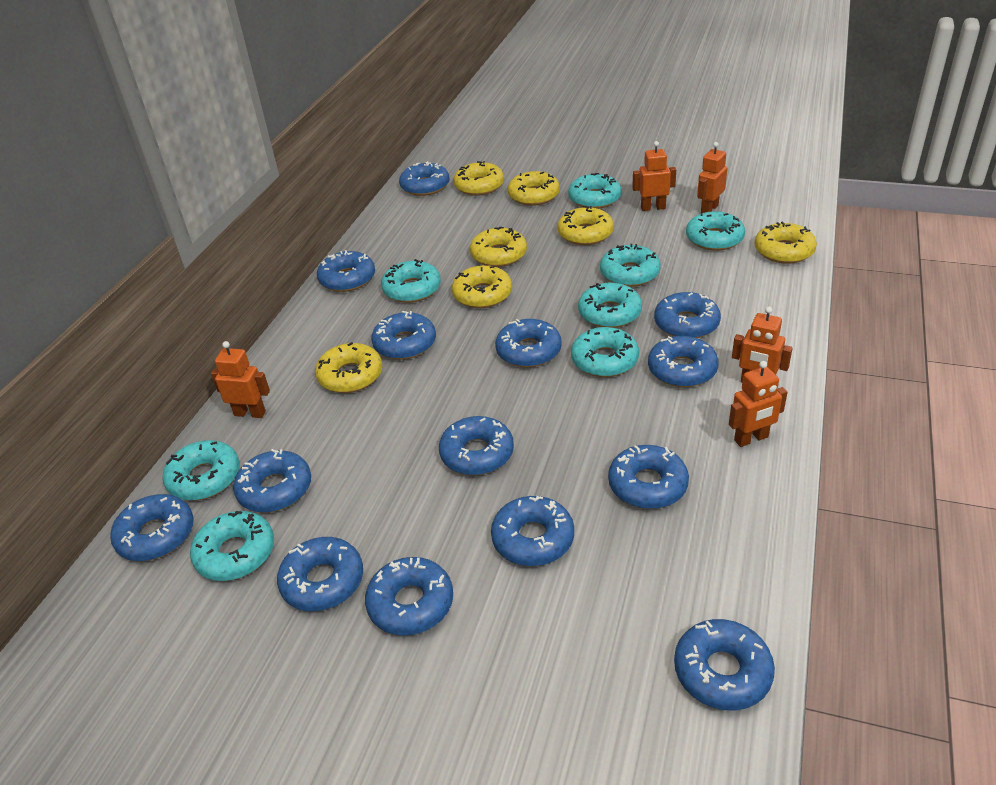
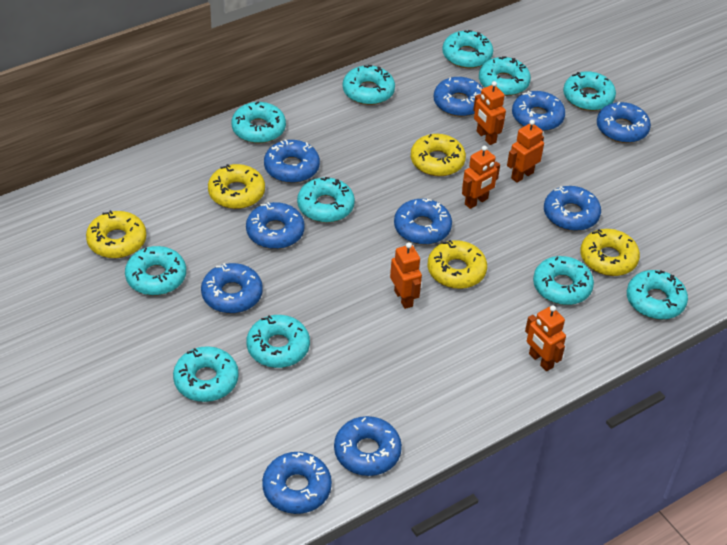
blue donut: [110,494,194,561] [233,449,311,513] [277,537,363,611] [317,250,375,292] [365,557,453,636] [371,311,436,360] [399,162,449,196] [439,416,514,475] [491,496,574,566] [495,319,562,367] [608,445,689,509] [648,336,719,387] [654,292,721,338] [674,619,775,711] = 14 -> [201,263,263,313] [246,202,305,249] [262,452,332,514] [264,139,320,183] [334,416,402,476] [394,199,452,245] [433,77,483,117] [512,91,565,131] [544,186,601,231] [597,102,651,143] = 10
turquoise donut: [162,440,240,501] [190,511,274,581] [381,259,441,303] [568,173,622,209] [571,327,639,377] [578,283,642,328] [600,244,661,287] [686,211,745,251] = 8 -> [125,246,186,295] [173,346,239,402] [232,102,286,143] [247,315,310,368] [297,177,355,223] [343,65,395,105] [442,30,493,68] [479,56,531,96] [533,256,594,305] [563,71,616,111] [627,270,688,320] = 11
yellow donut: [315,342,382,393] [452,265,512,308] [454,161,504,196] [470,227,527,267] [508,171,560,206] [557,206,614,245] [754,221,817,264] = 7 -> [86,210,146,258] [208,164,265,209] [411,134,466,176] [428,240,487,289] [580,229,640,276] = 5

